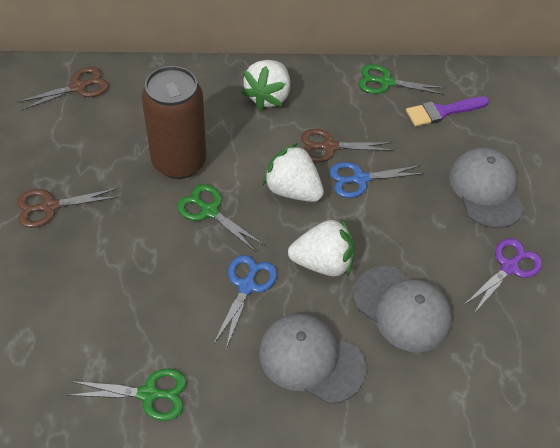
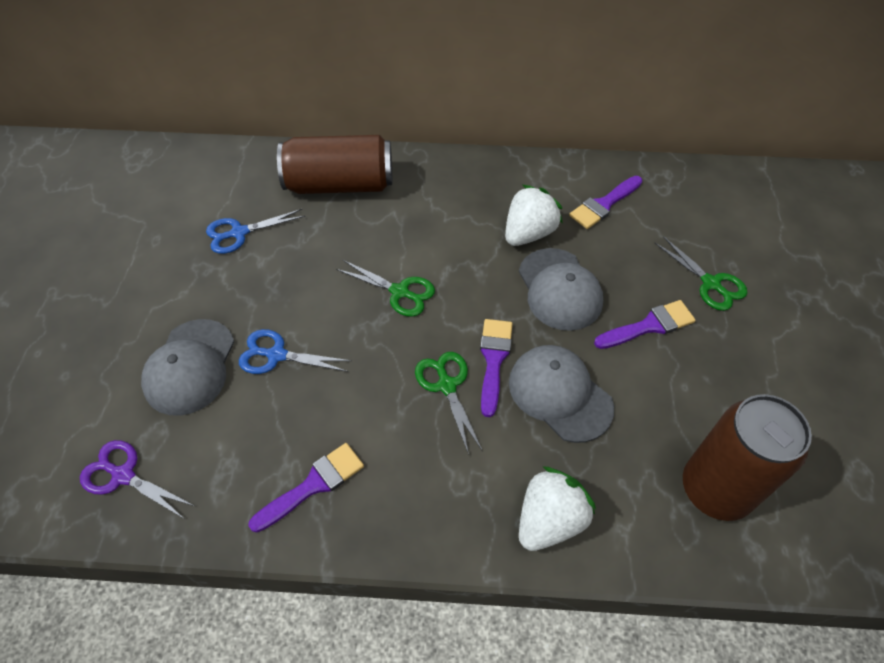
brown can: [142,66,206,179] = 1 -> [277,135,392,194] [683,394,812,521] = 2
brown scissors: [17,67,108,111] [17,188,119,228] [301,129,394,163] = 3 -> none = 0
purple brush: [406,97,489,127] = 1 -> [248,443,364,532] [480,319,512,417] [569,176,642,229] [594,300,696,349] = 4
white strawberry: [241,60,290,110] [263,143,324,202] [288,218,355,277] = 3 -> [505,185,562,246] [519,466,596,551] = 2

